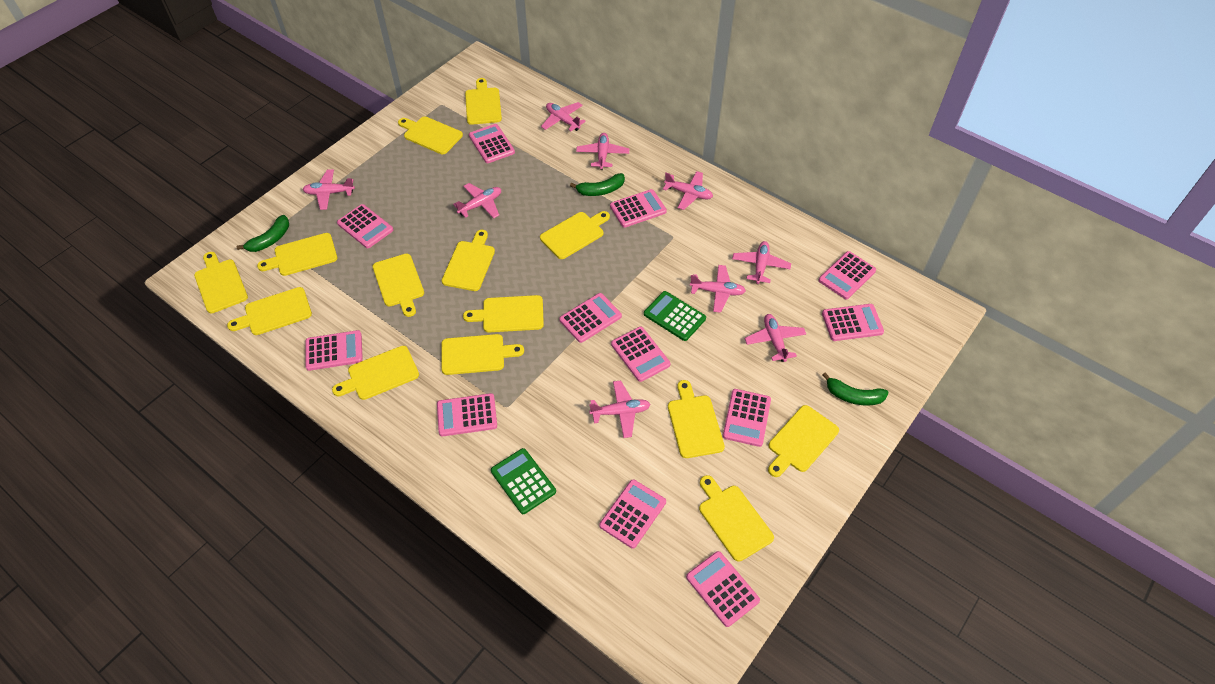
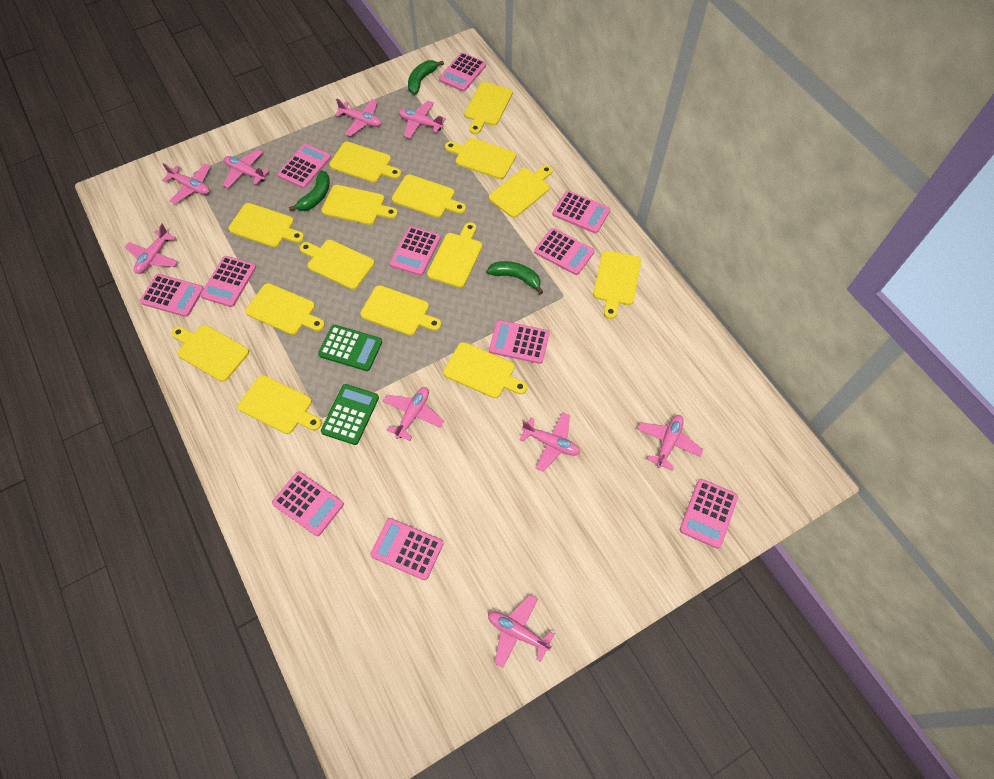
pink calculator: [305,330,363,371] [337,204,393,248] [437,393,497,436] [469,124,515,163] [559,293,622,343] [599,479,666,549] [610,189,667,228] [611,327,671,382] [686,551,760,627] [723,389,771,447] [818,251,876,300] [822,304,884,341] = 12 -> [140,274,204,317] [200,256,256,307] [272,471,344,536] [277,144,331,188] [370,518,444,580] [390,226,441,276] [439,52,486,92] [489,320,550,364] [534,228,594,275] [552,190,610,233] [680,479,738,549] = 11
yellow cutting board: [194,252,248,313] [227,287,312,335] [257,233,337,276] [332,346,419,400] [372,254,424,317] [398,116,463,154] [441,334,524,375] [442,230,495,291] [463,295,544,332] [465,78,502,125] [540,211,610,259] [668,380,725,458] [699,475,774,562] [768,405,839,477] = 14 -> [172,325,249,382] [228,203,304,247] [238,375,322,434] [245,283,325,335] [300,240,374,290] [322,185,398,225] [329,142,401,183] [360,285,441,336] [392,174,466,218] [427,222,482,288] [443,342,527,398] [445,138,516,179] [464,82,513,134] [489,165,553,218] [593,251,641,319] = 15

